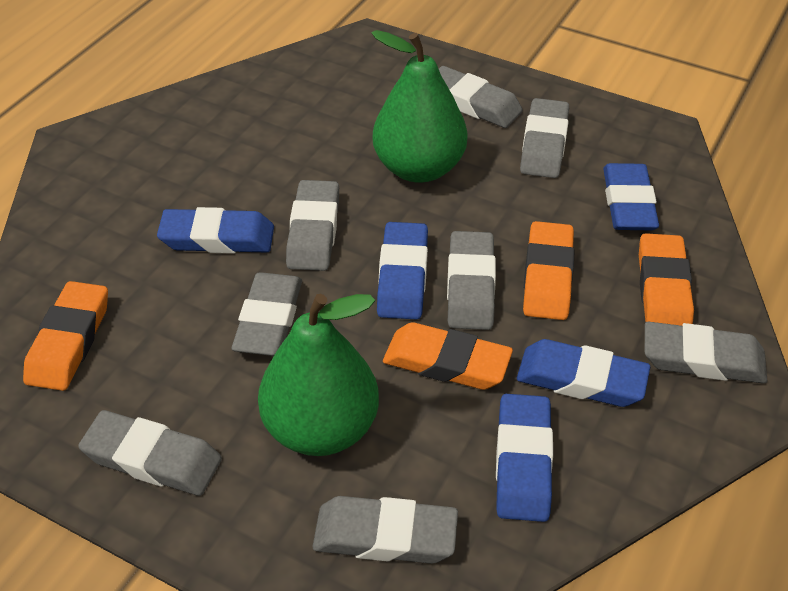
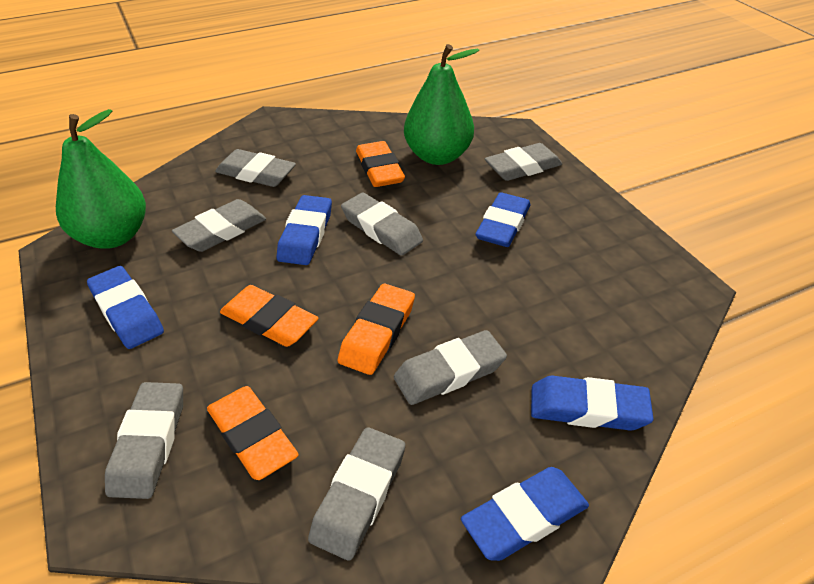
grey eraser: [78,410,222,496] [232,272,302,356] [286,180,339,271] [312,496,458,564] [439,66,523,128] [447,231,496,330] [520,98,569,178] [645,322,767,384] = 8 -> [105,382,183,499] [172,199,266,252] [215,149,296,187] [308,427,405,561] [341,193,423,256] [394,330,507,405] [485,143,562,181] = 7

